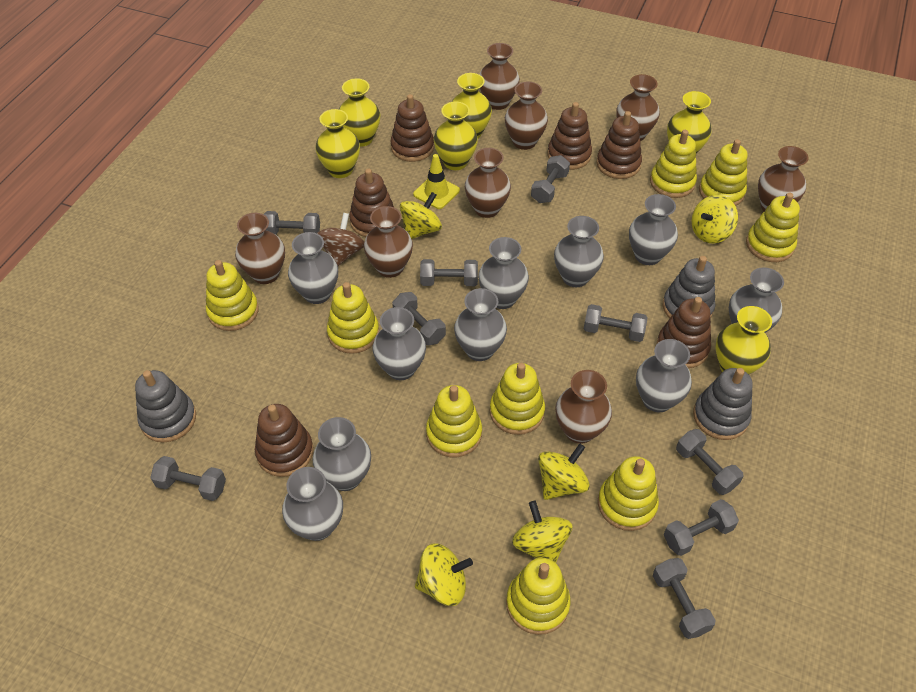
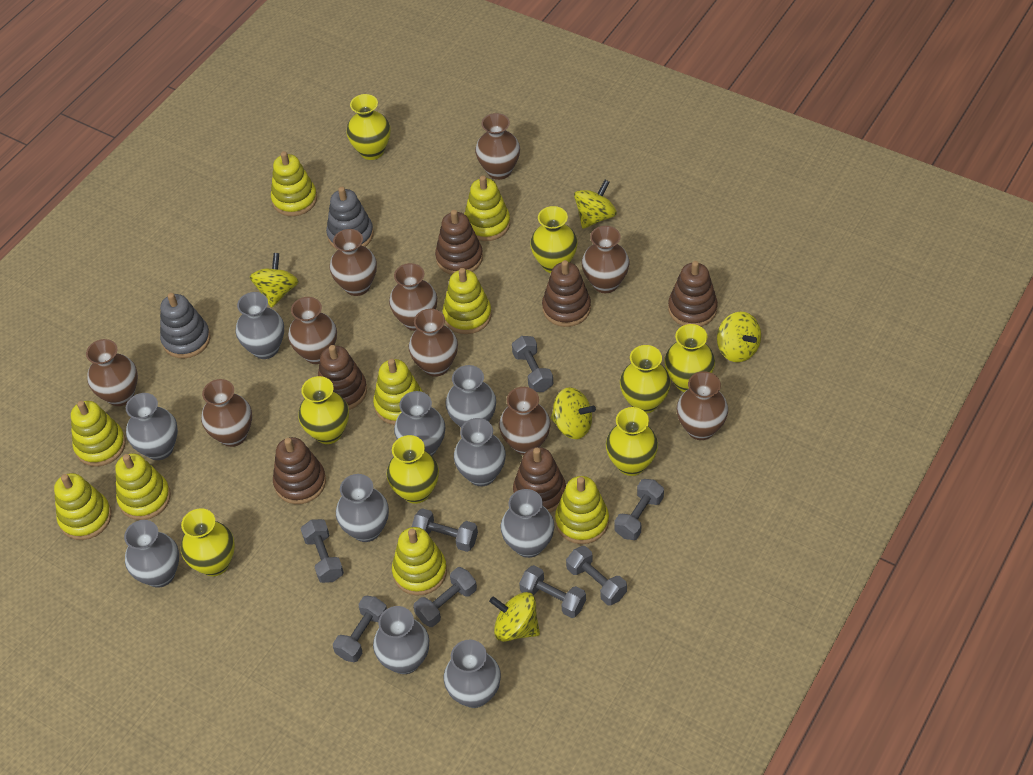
brown spinning top: [317,213,364,266] = 1 -> none = 0
brown vase: [235,213,285,284] [364,206,413,278] [465,148,511,218] [479,43,520,110] [505,81,548,150] [555,370,612,444] [617,74,660,141] [758,146,809,211] = 8 -> [86,339,138,406] [201,379,252,447] [288,297,337,364] [329,229,377,296] [389,263,437,331] [409,309,458,377] [475,113,520,180] [499,387,551,455] [582,226,630,293] [677,371,728,440] = 10
grey dumbbell: [150,456,226,501] [264,211,320,234] [392,292,446,345] [420,259,478,286] [531,155,570,203] [584,304,647,342] [653,558,716,639] [664,499,739,556] [676,429,744,495] = 9 -> [301,519,344,583] [333,596,387,662] [412,508,478,552] [413,567,477,627] [512,336,553,392] [519,565,586,618] [566,546,627,605] [614,479,664,540] = 8
grey stacking toy: [135,370,196,443] [663,256,715,318] [693,368,753,440] = 3 -> [160,293,211,358] [326,187,374,250] = 2
yellow traffic cone: [413,154,460,209] = 1 -> none = 0
yellow vase: [315,109,360,178] [339,78,380,147] [433,102,478,170] [452,73,492,138] [667,91,712,154] [715,306,772,374] = 6 -> [181,508,235,576] [298,376,349,444] [346,94,391,160] [387,435,439,504] [530,206,578,273] [606,407,658,476] [620,345,671,413] [664,324,715,392] = 8

